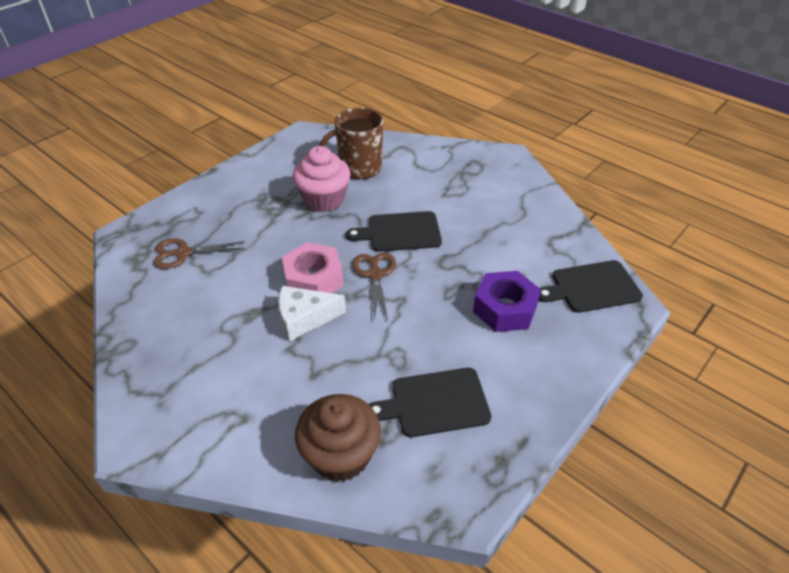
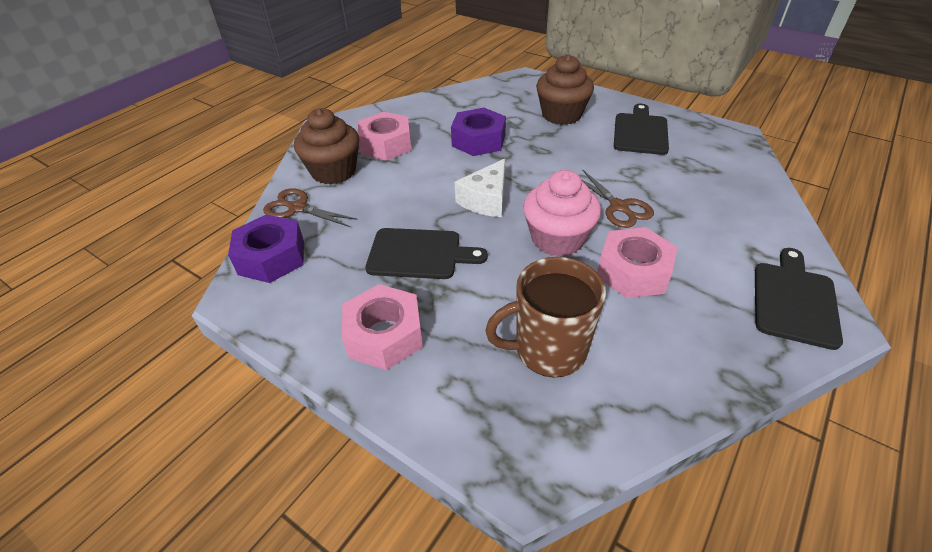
brown cupcake: [295,394,381,482] = 1 -> [294,108,359,185] [536,54,594,125] = 2
pink nut: [282,242,343,293] = 1 -> [342,284,423,370] [358,112,412,161] [597,227,677,298] = 3
purple nut: [473,271,541,332] = 1 -> [228,214,304,283] [451,108,506,156] = 2

